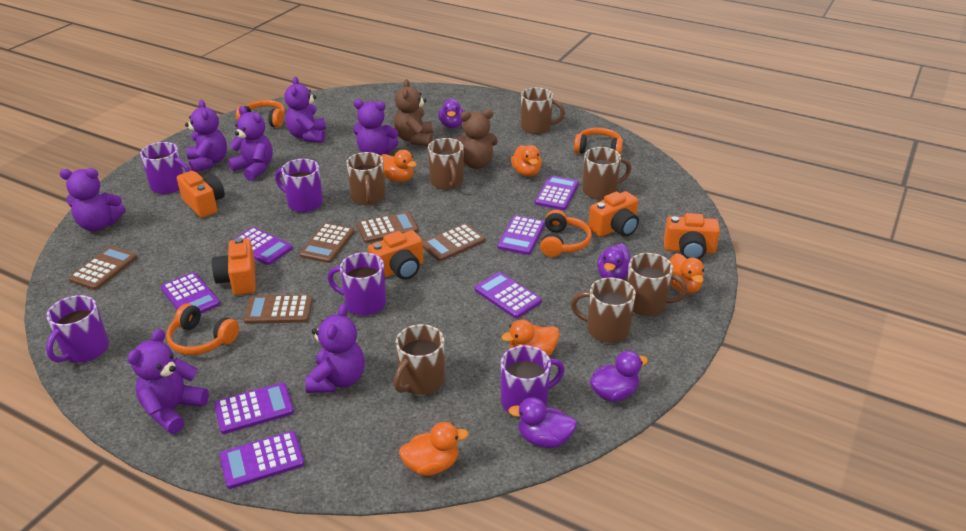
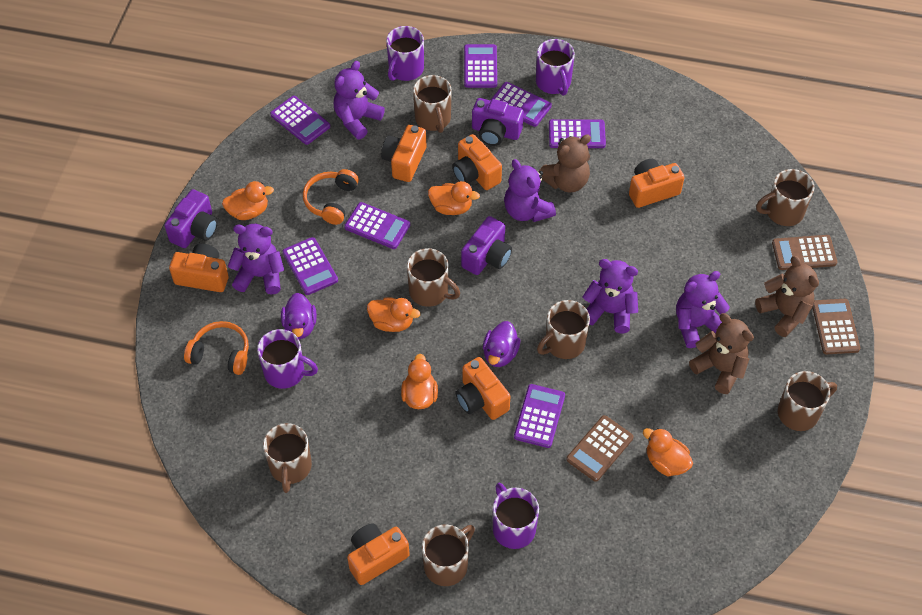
brown calculator: [69,246,138,290] [244,295,312,324] [299,223,355,263] [357,212,418,243] [423,223,485,261] = 5 -> [566,415,634,482] [772,235,837,270] [812,299,860,354] = 3
brown teddy bear: [394,79,433,146] [456,109,498,169] = 2 -> [538,134,591,192] [689,313,754,394] [755,256,819,337] = 3
orange camera: [177,171,225,218] [212,237,256,295] [368,230,424,280] [588,191,639,237] [664,213,720,259] = 5 -> [169,244,229,292] [347,524,410,585] [381,125,426,182] [452,134,502,190] [455,357,511,420] [629,159,685,208] = 6
orange headphones: [166,303,239,355] [236,100,285,127] [540,210,592,257] [574,128,623,155] = 4 -> [184,321,249,375] [303,169,359,225] = 2
purple camera: none = 0 -> [164,189,218,248] [461,216,512,275] [472,98,524,146] = 3
purple duck: [438,99,465,128] [508,397,577,448] [590,351,648,402] [597,244,631,280] = 4 -> [281,293,317,339] [483,321,520,367] = 2
purple mug: [46,295,109,363] [140,142,191,194] [275,159,323,212] [327,252,386,316] [501,345,565,414] = 5 -> [257,329,318,389] [386,26,424,81] [493,483,539,549] [536,39,575,96] = 4
purple teddy bear: [59,168,125,231] [128,329,209,434] [185,100,227,172] [228,106,273,181] [284,77,326,143] [305,304,365,393] [353,99,398,156] = 7 -> [228,224,284,295] [334,61,385,139] [504,159,556,222] [583,259,638,333] [676,271,730,348] = 5

